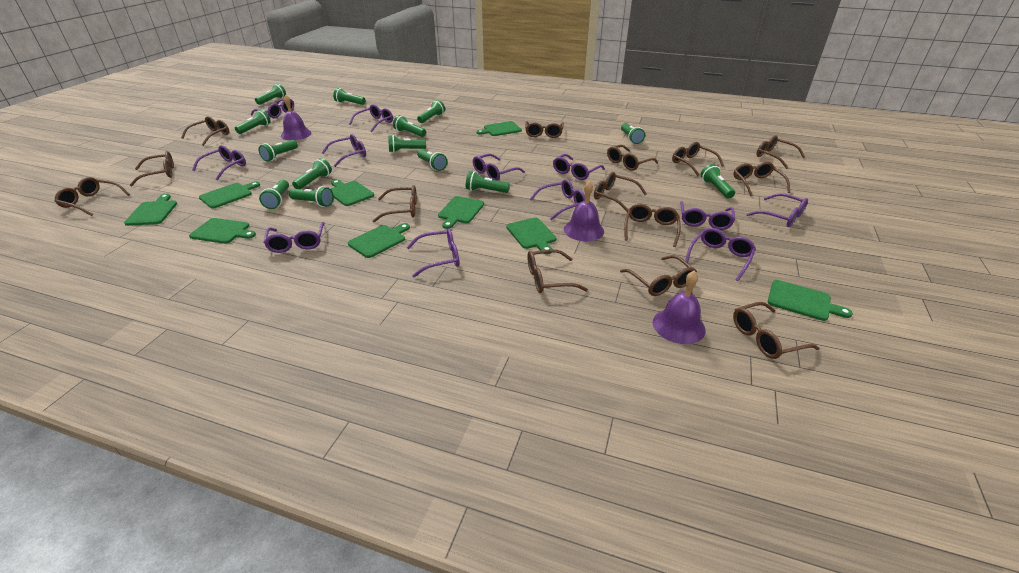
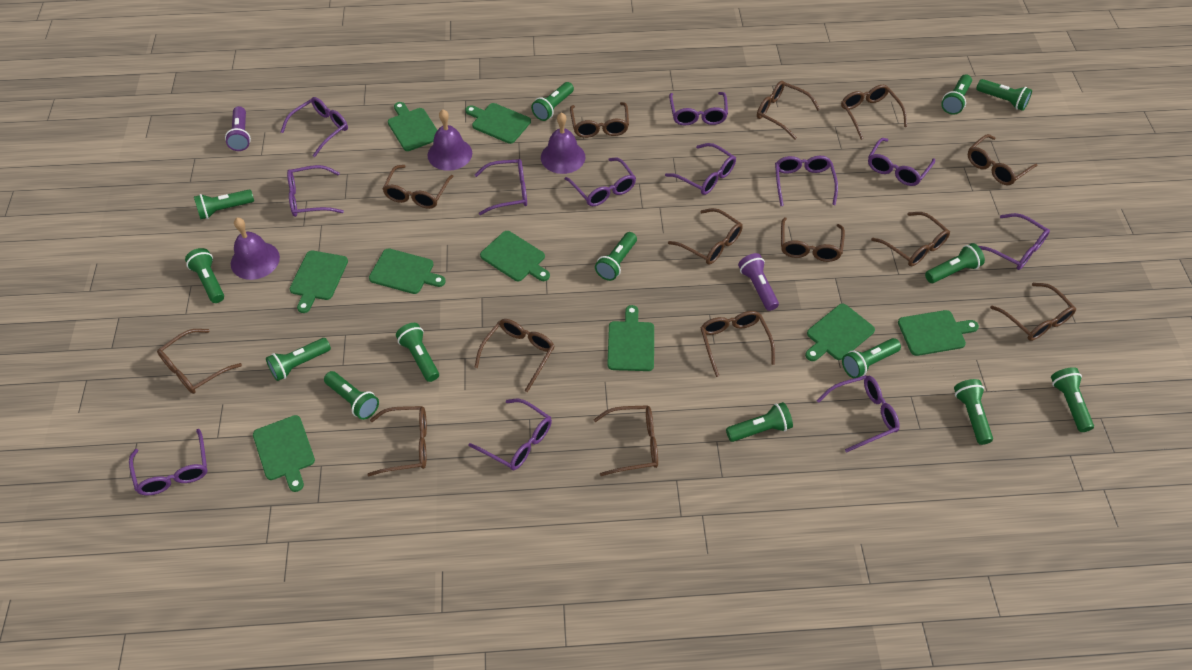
purple flashlight: none = 0 -> [225,106,251,151] [738,253,779,311] = 2

